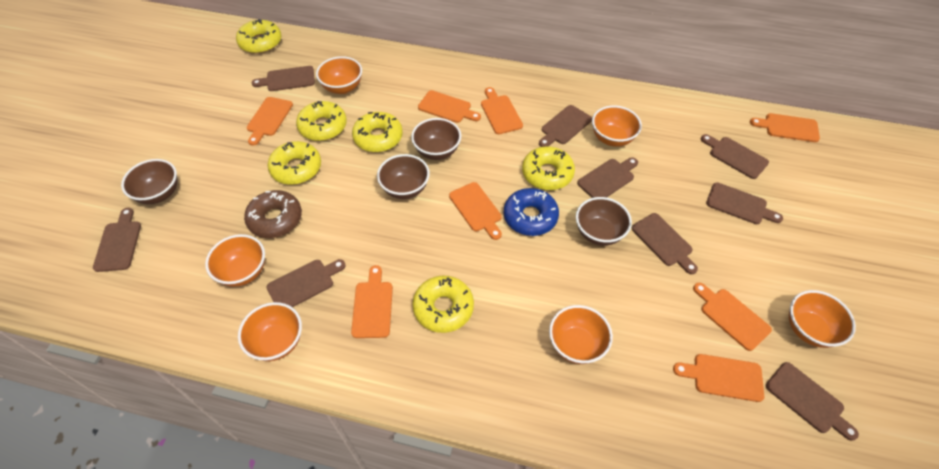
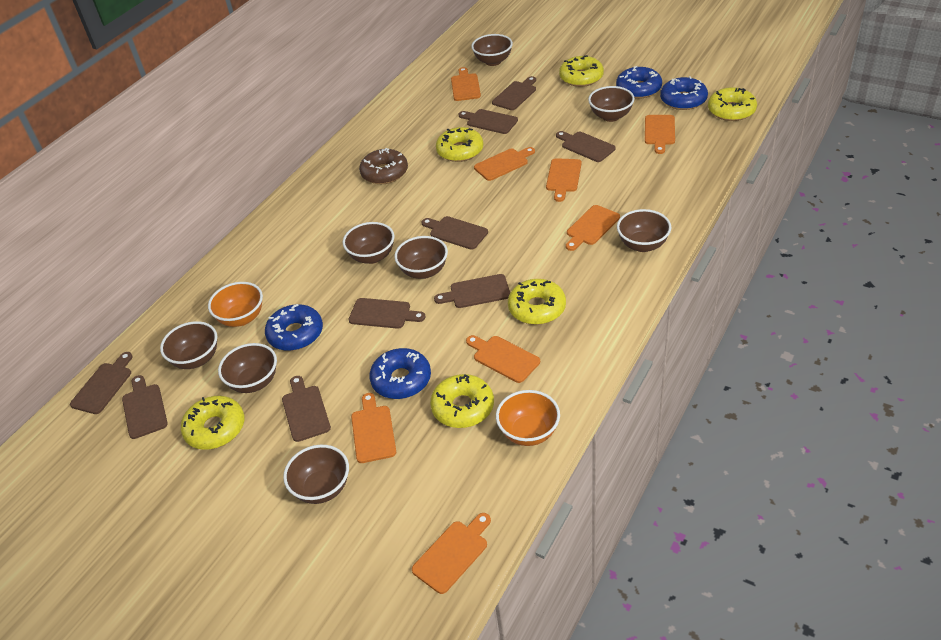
blue donut: [503,188,559,236] = 1 -> [265,304,323,351] [369,348,431,399] [616,66,662,99] [660,76,708,110] = 4
brown bowl: [121,159,177,204] [377,154,430,199] [411,118,461,160] [576,197,632,246] = 4 -> [160,321,217,369] [218,343,277,393] [283,445,349,504] [343,222,395,264] [395,236,448,279] [471,34,513,66] [588,86,635,122] [617,209,672,252] = 8
orange bowl: [205,234,265,287] [238,302,302,361] [316,56,362,94] [549,305,613,364] [592,105,642,147] [789,290,856,348] = 6 -> [208,282,263,327] [496,390,560,446] = 2

